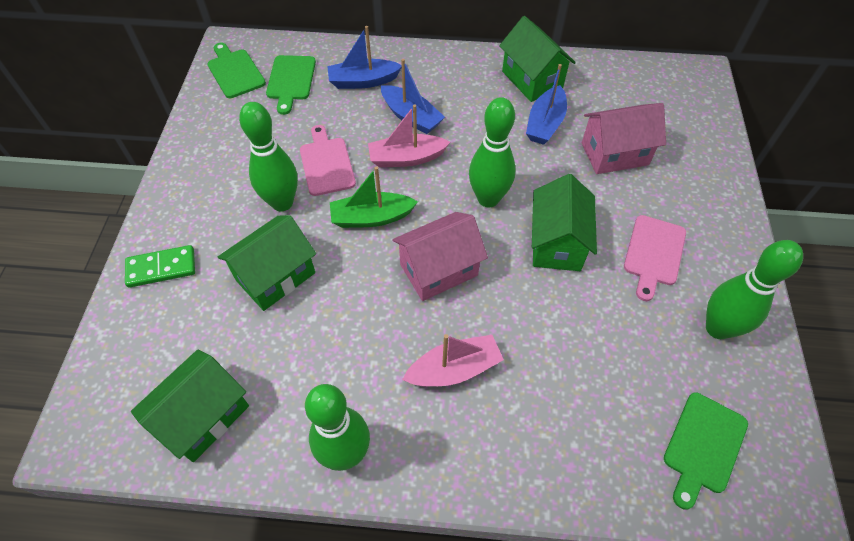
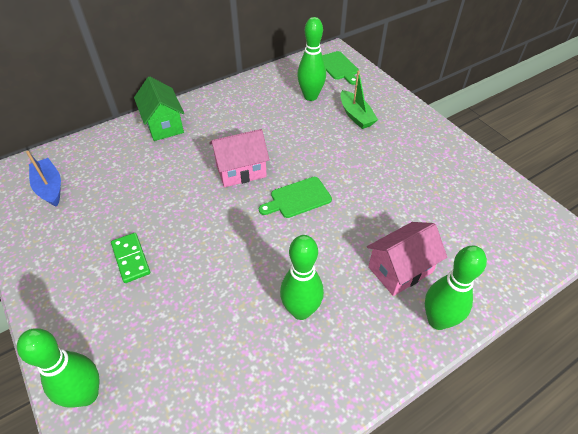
blue boat: [327,26,402,89] [381,59,445,134] [526,64,567,145] = 3 -> [26,151,61,207] = 1
green cutting board: [207,43,266,98] [266,55,316,115] [664,393,748,510] = 3 -> [259,177,332,218] [322,51,359,85] = 2
green house: [131,350,249,462] [218,215,316,311] [499,16,576,102] [532,174,597,271] = 4 -> [134,76,184,141] = 1
pink boat: [368,105,450,167] [402,334,504,386] = 2 -> none = 0
pink cutting board: [300,125,356,196] [624,215,686,301] = 2 -> none = 0

